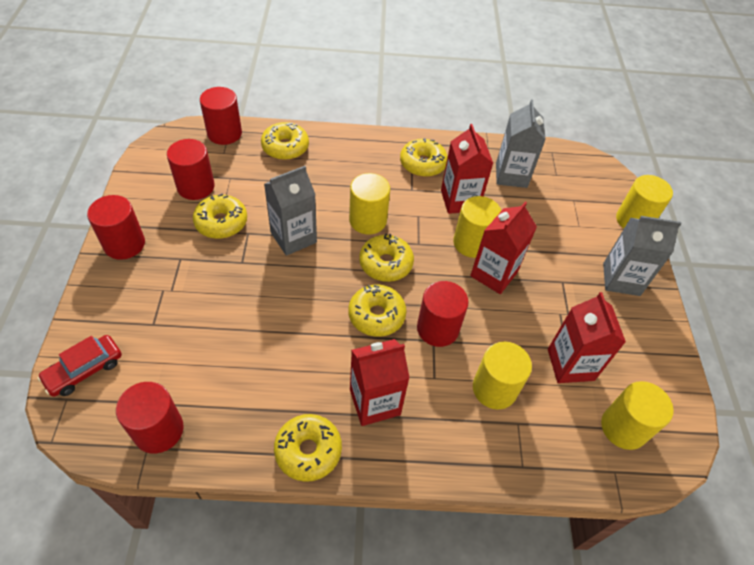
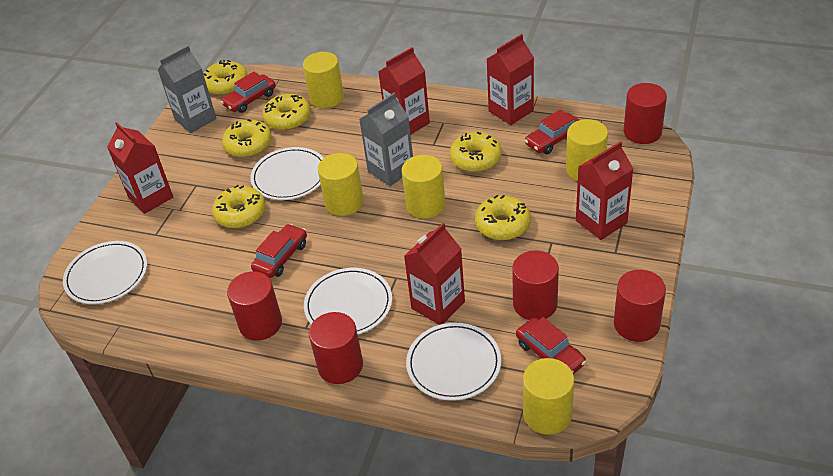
grey carton: [264,166,317,256] [496,99,546,188] [603,216,682,296] = 3 -> [157,46,217,133] [359,93,413,186] = 2
red car: [37,335,122,397] = 1 -> [221,72,276,113] [251,224,307,278] [516,317,586,374] [524,109,579,154] = 4
red carton: [350,339,409,426] [441,124,493,214] [470,202,537,294] [548,292,626,383] = 4 -> [107,122,173,214] [378,47,430,134] [404,223,465,325] [487,34,534,125] [576,141,633,240] = 5
white plate: none = 0 -> [63,241,147,304] [250,147,324,200] [304,268,392,335] [406,323,501,401] = 4

